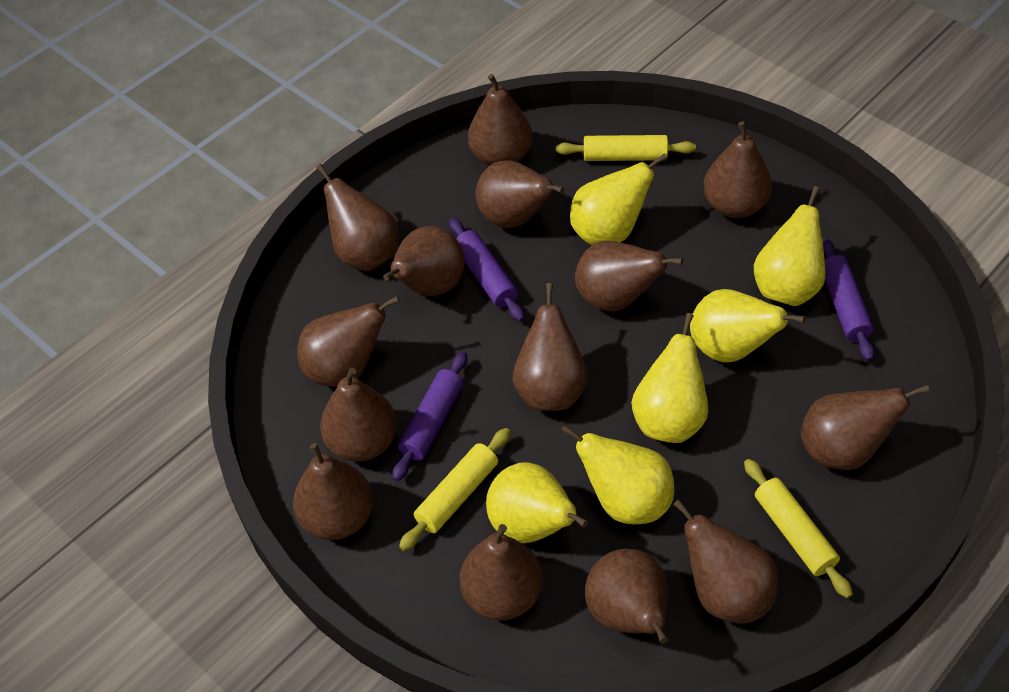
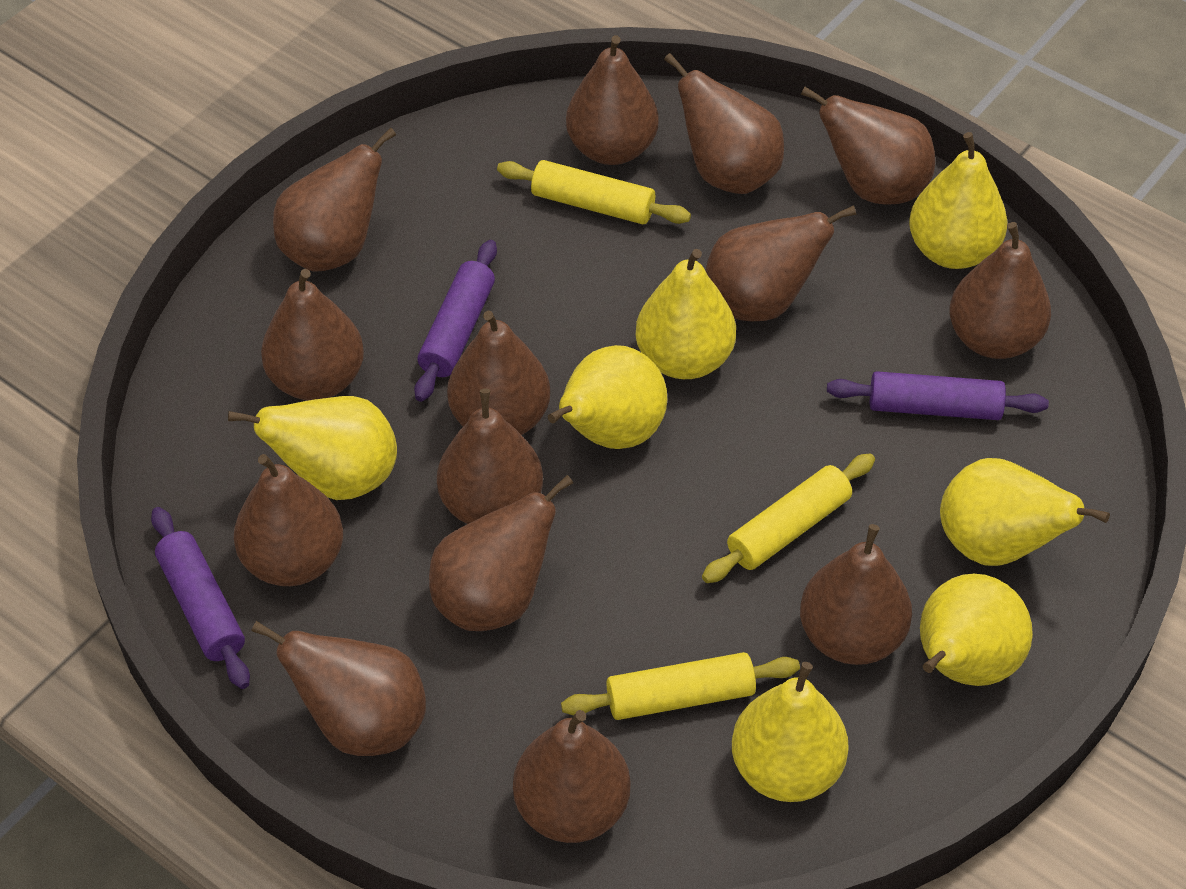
yellow pear: [486,462,588,543] [561,424,675,525] [570,153,667,245] [631,313,708,443] [690,289,806,363] [754,186,826,306] = 6 -> [228,396,397,500] [548,345,668,449] [636,249,736,379] [732,662,849,802] [909,132,1008,269] [920,574,1033,686] [940,458,1110,566] = 7

